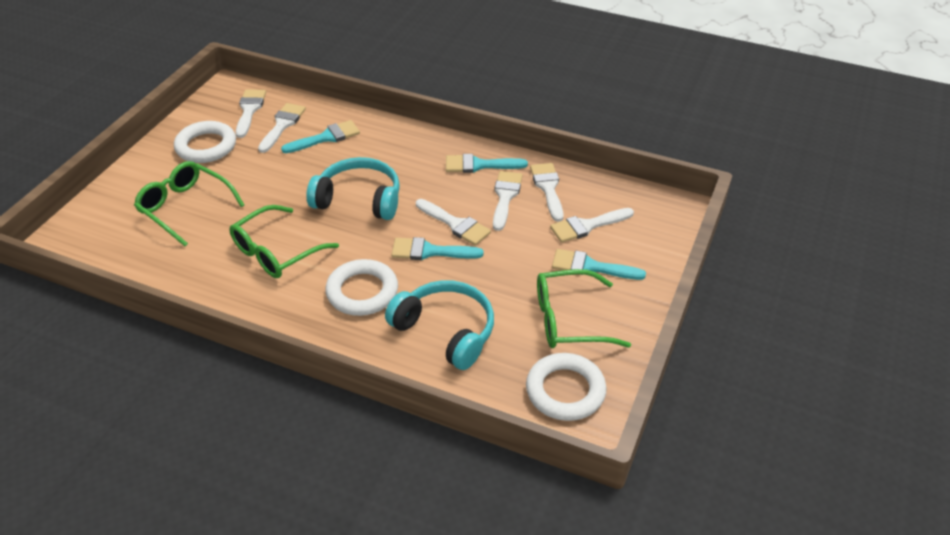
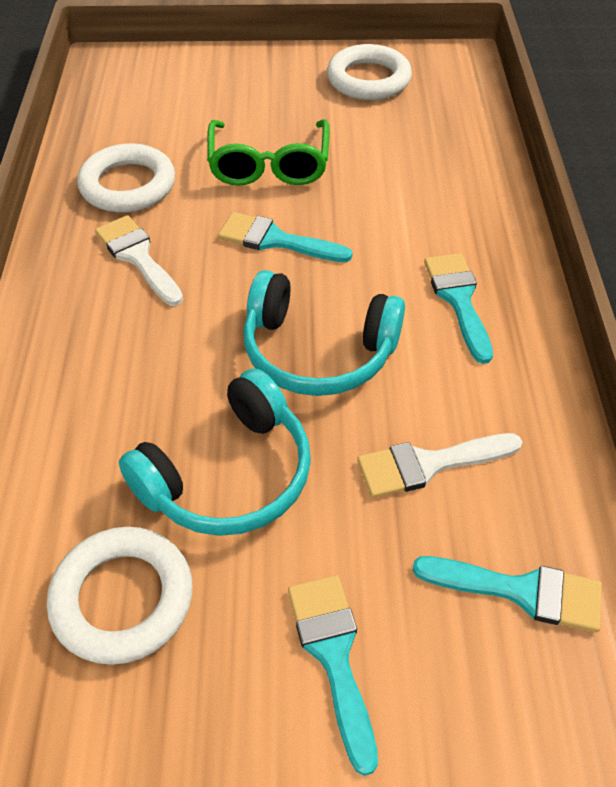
green glasses: [134,161,244,246] [229,205,339,278] [537,269,631,348] = 3 -> [207,119,330,186] = 1
white brush: [236,89,266,138] [258,103,306,153] [416,199,491,246] [493,171,523,231] [530,163,564,222] [550,208,634,243] = 6 -> [95,215,183,306] [357,433,522,498] = 2

